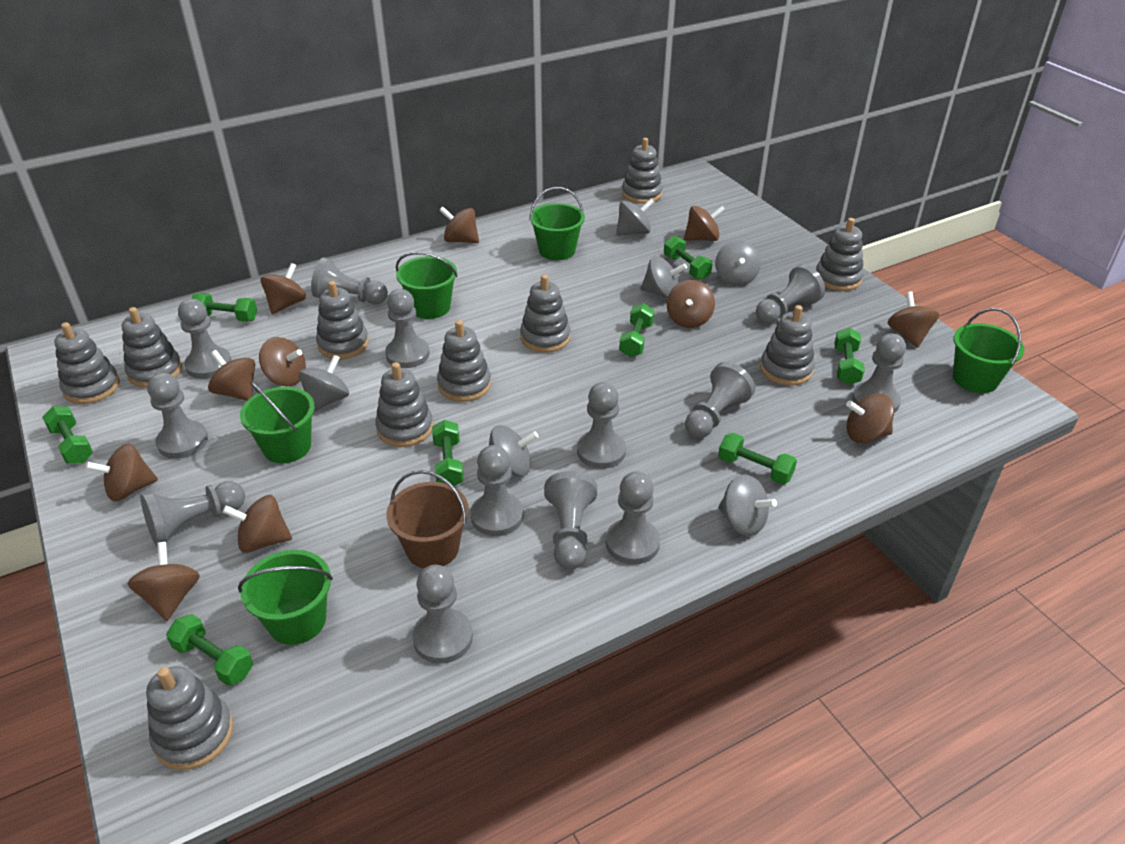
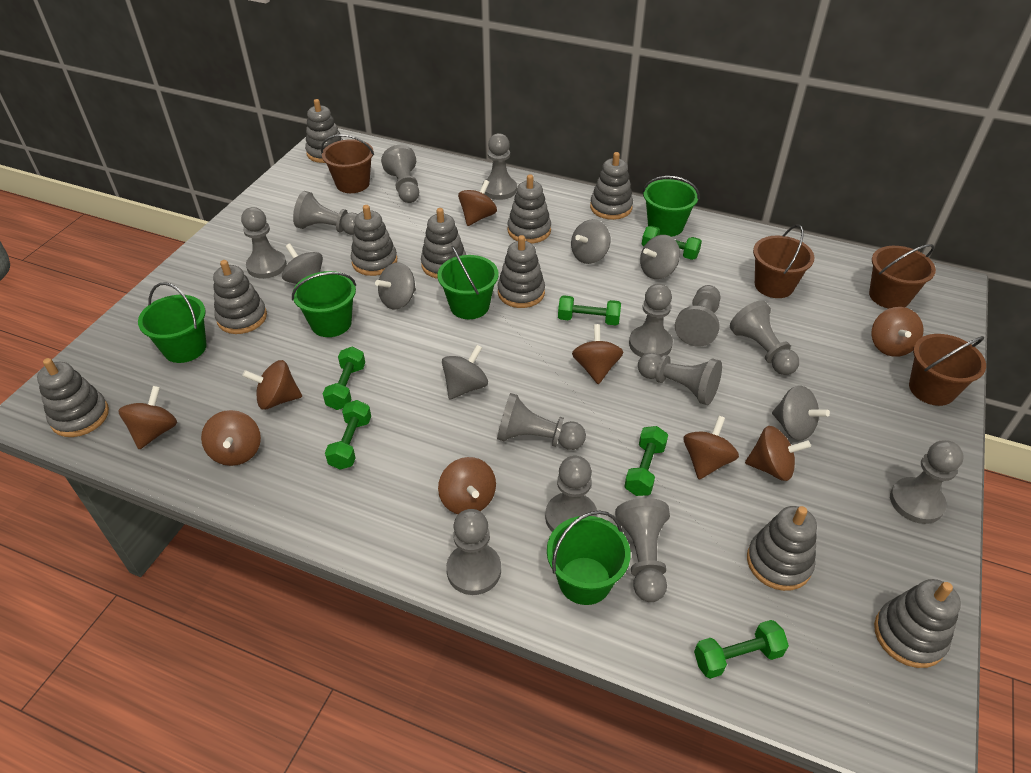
brown bucket: [386,470,469,568] = 1 -> [321,134,374,193] [753,224,814,298] [869,244,936,309] [909,334,986,406] = 4
brown spinning top: [85,443,158,501] [128,542,200,621] [208,350,255,401] [222,495,292,553] [259,337,306,386] [260,263,306,314] [439,207,479,243] [667,280,715,328] [684,206,725,241] [846,393,894,443] [888,291,939,348] = 11 -> [118,386,177,449] [201,410,261,466] [242,360,302,410] [438,457,496,514] [458,180,497,226] [572,324,623,384] [684,416,739,480] [745,426,811,481] [872,307,923,357] = 9
green dumbbell: [42,406,93,463] [166,614,253,686] [192,293,257,322] [432,420,464,486] [619,303,654,357] [664,236,712,280] [718,433,797,484] [834,328,865,385] = 8 -> [323,347,365,410] [325,400,371,469] [558,295,621,325] [624,426,668,496] [642,226,702,260] [694,620,789,679] = 6

